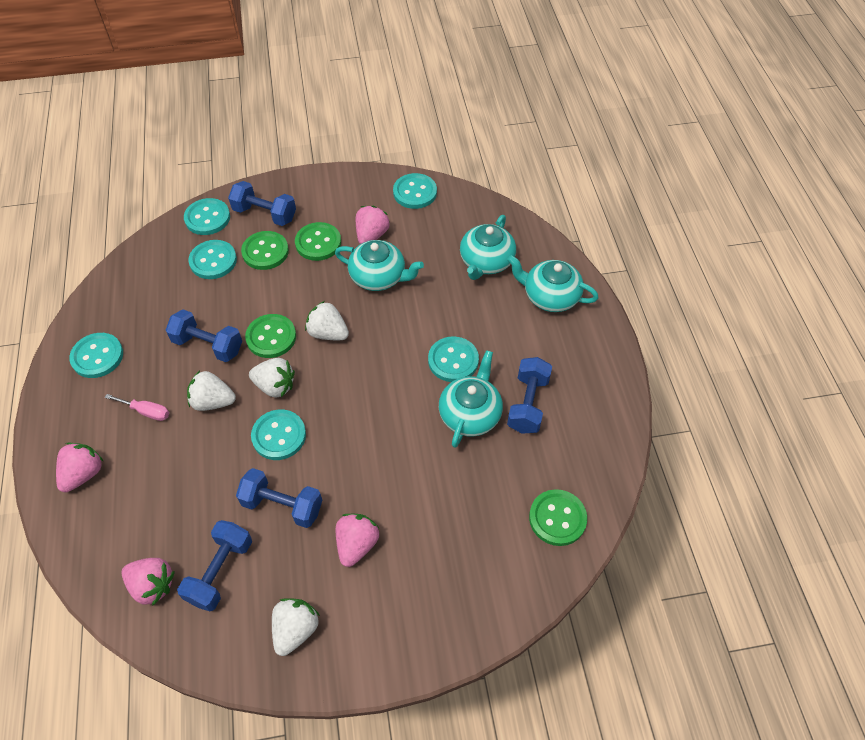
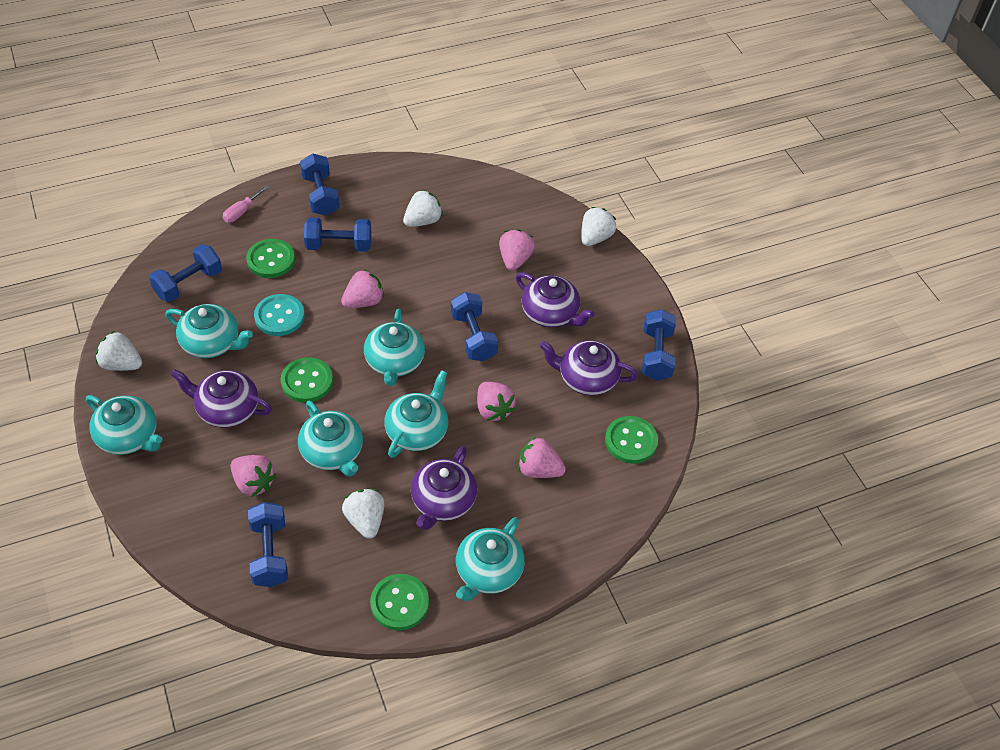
blue dumbbell: [166,309,242,362] [177,520,252,611] [228,181,296,226] [236,468,322,528] [507,357,552,434] = 5 -> [149,244,222,302] [248,502,288,587] [300,153,339,216] [304,218,371,252] [451,292,498,361] [642,309,676,381] = 6
pink strawberry: [56,442,103,492] [121,558,175,606] [336,514,379,567] [356,206,390,244] = 4 -> [231,455,277,497] [341,269,384,308] [477,382,516,421] [499,229,535,271] [518,437,566,478] = 5
purple teapot: none = 0 -> [171,369,272,428] [411,446,477,530] [516,272,595,327] [539,340,638,396] = 4
turquoise button: [69,333,123,378] [184,198,230,235] [188,240,237,279] [251,410,306,460] [393,173,437,209] [428,337,479,382] = 6 -> [254,294,305,336] = 1
turquoise teapot: [335,240,424,291] [439,350,503,448] [460,215,516,280] [507,255,599,312] = 4 -> [86,395,162,455] [165,304,253,358] [298,400,363,477] [364,309,425,386] [384,370,448,458] [456,517,525,601] = 6

